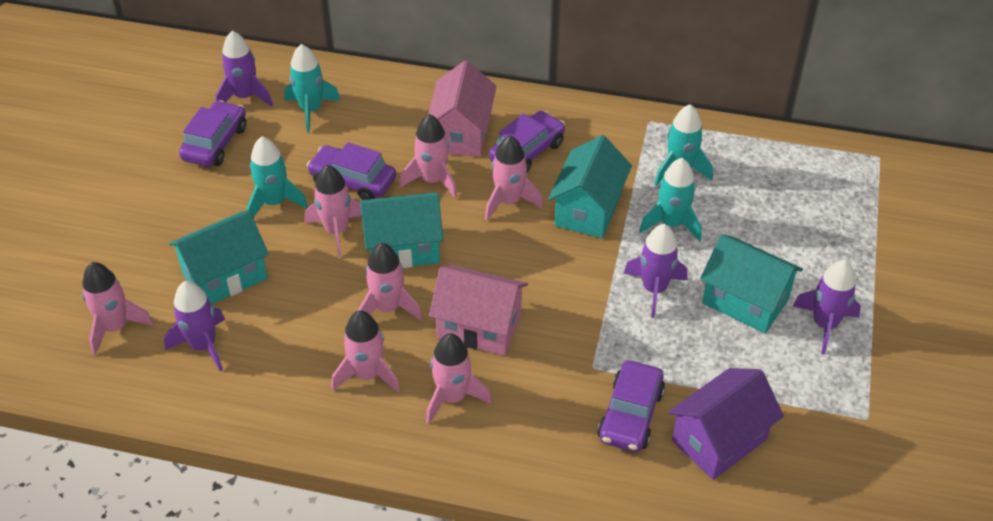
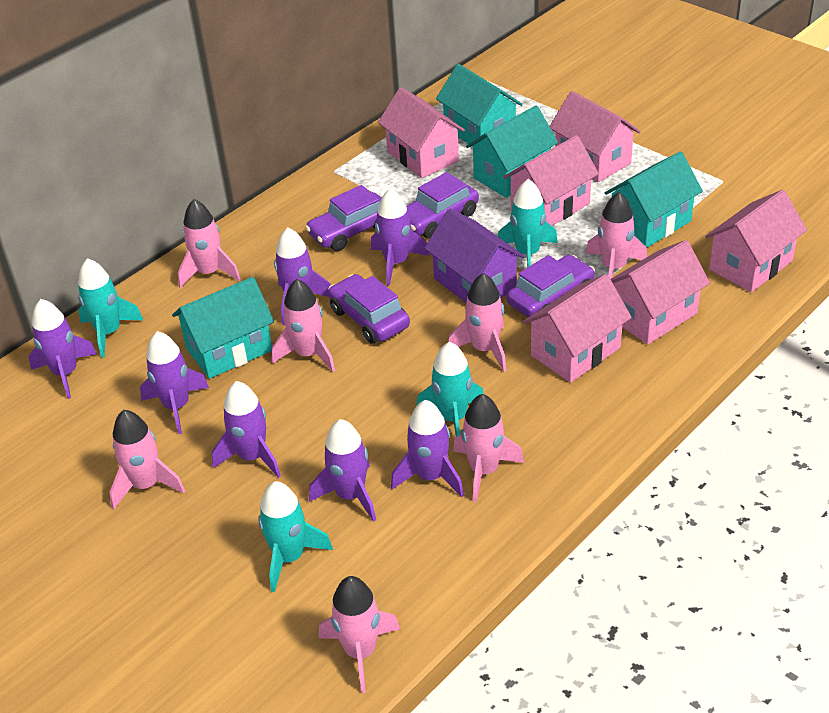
pink house: [428,60,497,157] [429,265,528,356] = 2 -> [378,87,465,178] [504,135,599,226] [523,274,632,383] [549,91,641,182] [611,240,710,345] [705,190,807,292] = 6
purple rocket: [164,281,225,371] [215,31,273,107] [623,224,688,318] [793,260,861,355] = 4 -> [29,299,97,399] [140,331,209,434] [212,381,281,478] [274,227,331,325] [309,419,376,522] [371,188,430,285] [391,400,464,497] = 7

